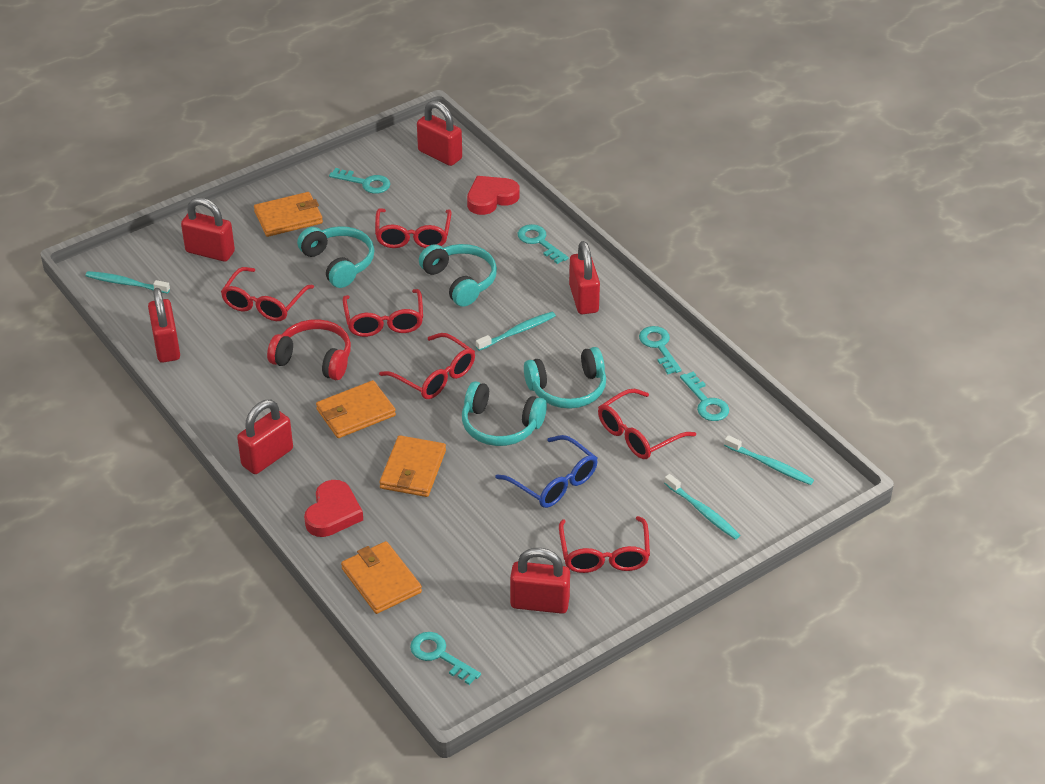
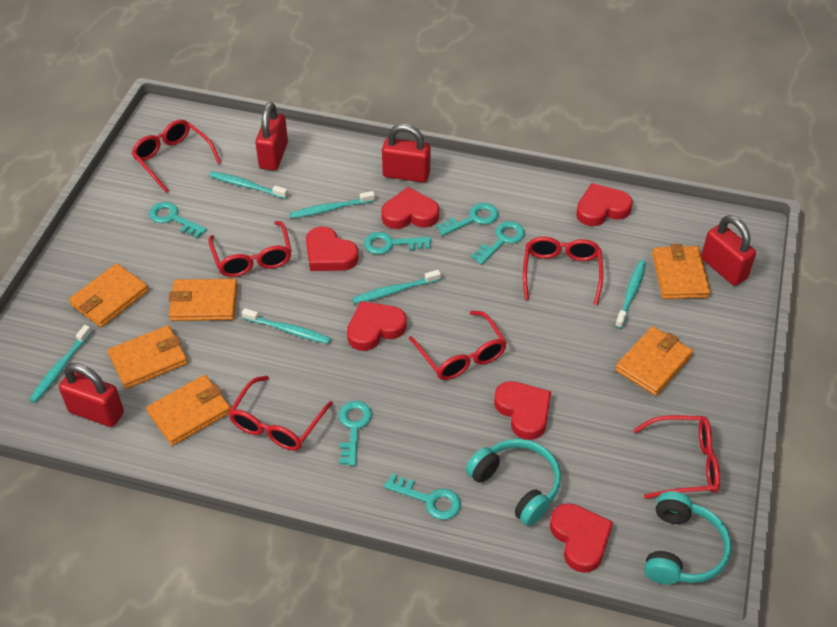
blue glasses: [495,435,597,508] = 1 -> none = 0
orange wallet: [254,192,323,237] [316,380,396,438] [341,541,422,614] [379,435,446,497] = 4 -> [69,263,149,327] [108,325,188,389] [146,375,231,446] [169,279,238,321] [615,326,693,396] [652,244,710,299] = 6
red headphones: [267,319,351,380] = 1 -> none = 0
red heart: [304,480,363,537] [467,176,519,215] = 2 -> [306,226,359,271] [347,301,407,351] [381,187,439,229] [494,381,551,440] [550,503,613,573] [576,183,633,226] = 6
red padlock: [148,288,180,363] [181,198,235,262] [237,400,293,474] [417,100,462,166] [510,548,570,614] [569,241,600,314] = 6 -> [59,363,124,427] [255,102,288,170] [382,124,431,183] [701,215,756,286] = 4
turquoise headphones: [297,226,375,288] [419,244,497,307] [462,381,547,446] [524,347,606,409] = 4 -> [466,439,561,526] [644,491,731,585] = 2
turquoise key: [329,168,390,194] [410,632,481,685] [518,224,569,264] [639,326,682,374] [680,372,729,421] = 5 -> [149,202,207,238] [339,401,372,466] [364,232,431,254] [384,474,461,520] [436,203,498,236] [471,221,525,265] = 6
turquoise toothbrush: [86,271,170,294] [476,311,556,351] [664,474,740,540] [724,435,814,485] = 4 -> [29,325,92,403] [209,171,288,199] [242,308,331,344] [290,191,375,219] [352,270,441,304] [615,260,646,329] = 6

